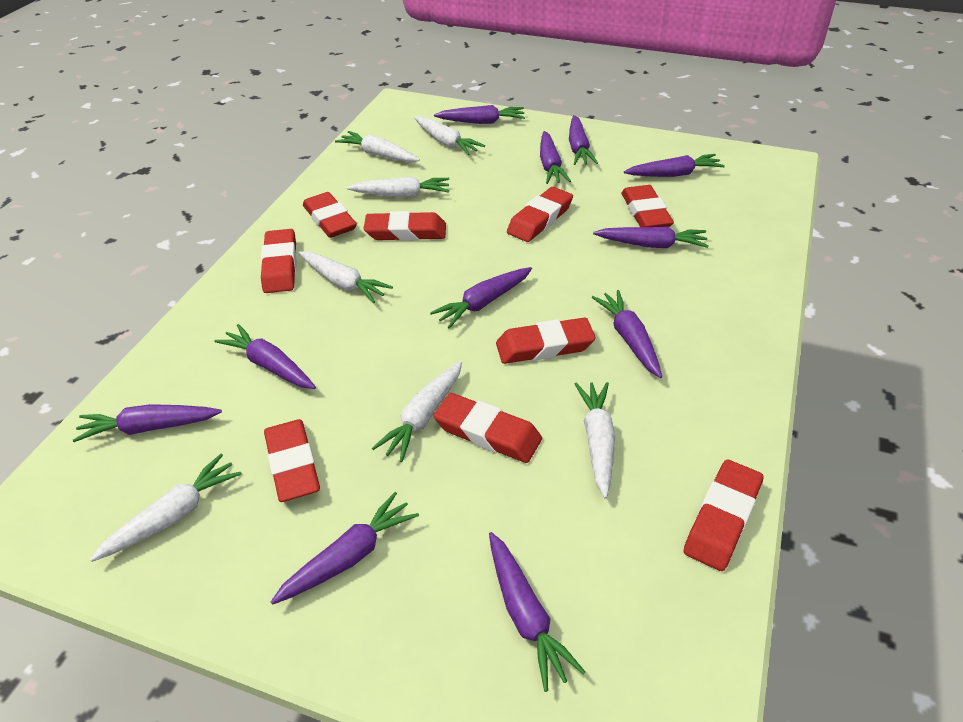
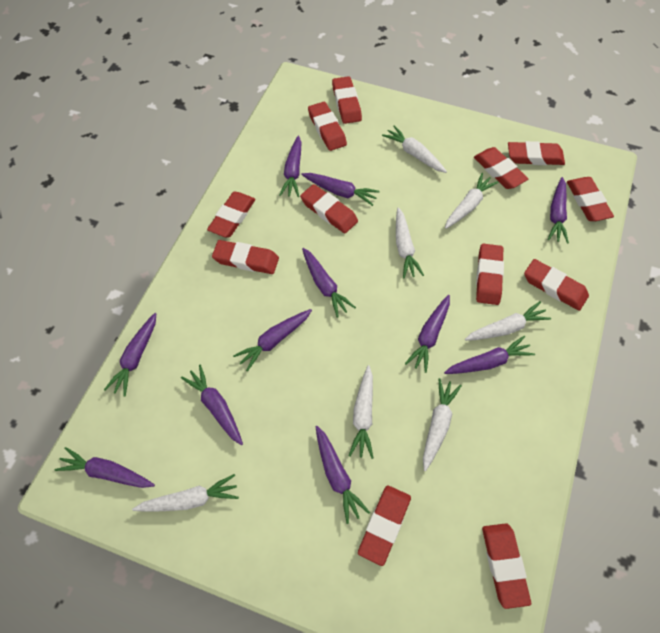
red eraser: [261,229,297,293] [264,419,320,502] [303,192,357,238] [363,211,446,241] [433,393,542,463] [496,317,596,364] [507,187,573,242] [621,185,674,227] [684,460,764,571] = 9 -> [207,191,256,237] [212,240,279,274] [300,184,358,233] [308,102,347,151] [332,76,362,124] [358,486,411,566] [474,147,528,189] [476,244,504,305] [482,523,531,609] [508,141,565,165] [524,259,589,311] [567,177,614,221] = 12

